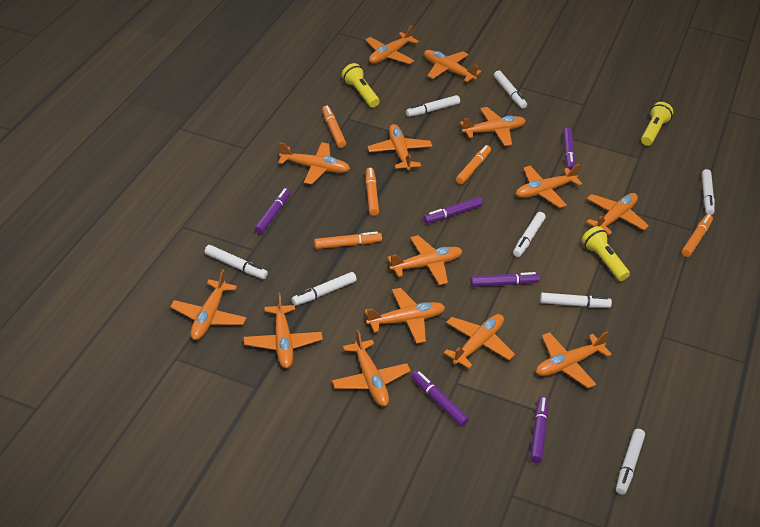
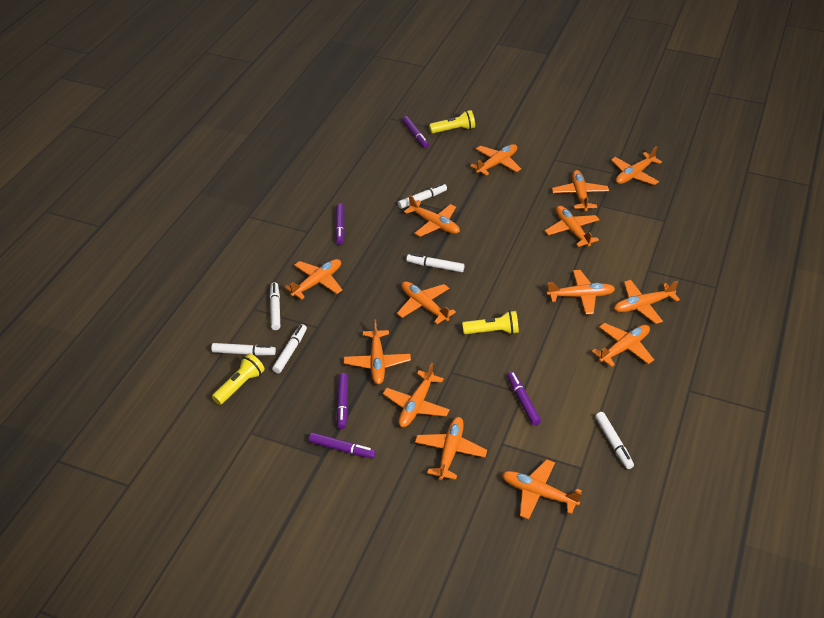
orange marker: [314,232,382,249] [322,106,346,148] [366,168,379,216] [456,145,491,184] [682,214,713,257] = 5 -> none = 0
purple marker: [254,188,291,234] [411,370,469,427] [423,197,483,224] [470,272,540,287] [530,396,548,463] [563,128,575,171] = 6 -> [309,432,376,459] [335,203,345,245] [336,373,348,429] [402,116,429,148] [507,372,541,425] = 5
white marker: [205,245,268,279] [291,272,357,306] [406,95,460,117] [494,71,527,109] [513,212,546,257] [540,293,612,308] [616,429,645,495] [702,169,715,215] = 8 -> [211,343,276,356] [270,282,280,330] [272,324,307,373] [398,184,447,209] [406,253,465,272] [595,412,634,469] = 6

